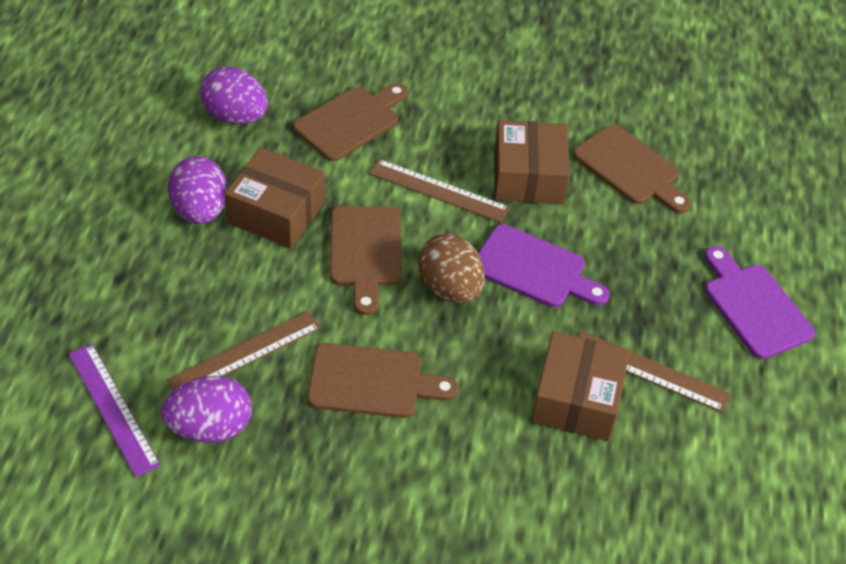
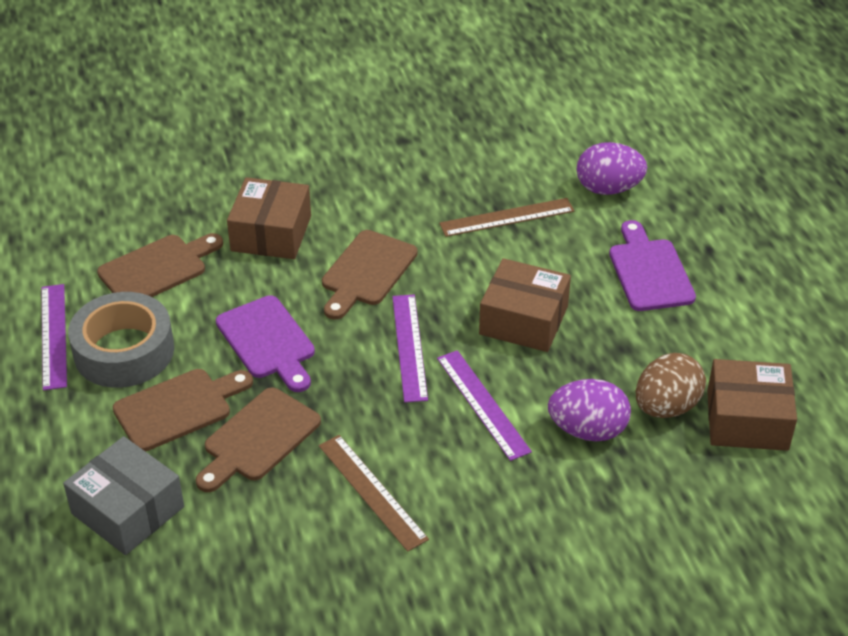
brown ruler: [167,311,321,390] [369,159,510,223] [579,331,731,412] = 3 -> [319,435,429,552] [439,198,574,237] = 2
grey box: none = 0 -> [63,436,184,555] = 1
grey tape: none = 0 -> [68,292,174,388] = 1
purple egg: [161,376,252,443] [168,156,227,224] [200,66,268,124] = 3 -> [548,379,631,442] [576,142,647,195] = 2
purple ruler: [68,344,161,477] = 1 -> [41,284,67,391] [392,295,428,402] [437,350,532,461] = 3

